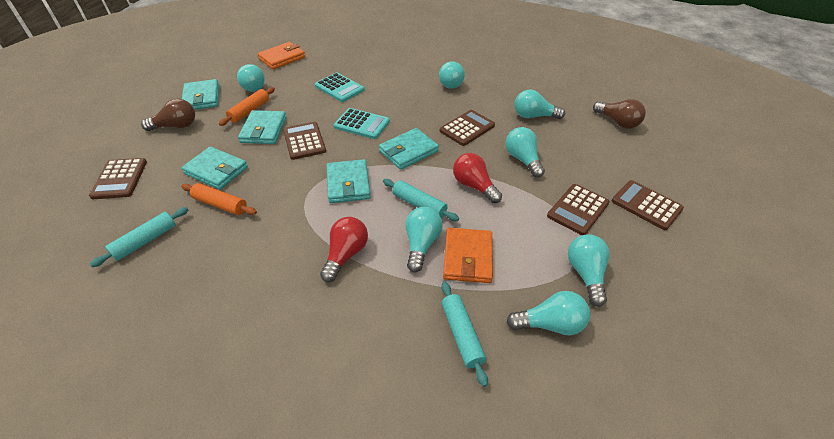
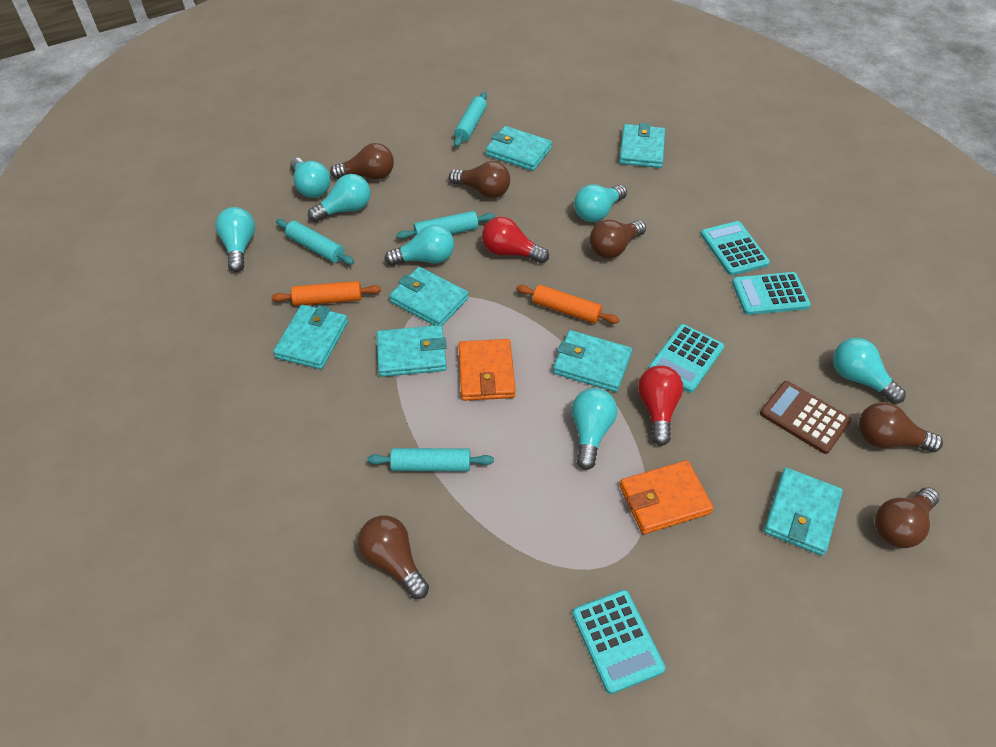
brown calculator: [89,158,147,199] [283,122,326,160] [440,110,495,146] [547,184,610,235] [612,180,684,230] = 5 -> [760,381,851,454] = 1
brown light bulb: [141,99,195,131] [593,99,646,129] = 2 -> [330,143,394,179] [358,515,429,599] [449,161,510,198] [590,220,646,259] [858,402,943,452] [875,487,939,548] = 6
turquoise calculator: [315,72,365,102] [333,108,390,139] = 2 -> [572,590,666,694] [648,324,724,393] [701,221,770,276] [732,272,811,315] = 4
turquoise rolling pin: [90,207,188,267] [383,179,459,221] [441,282,488,387] = 3 -> [276,219,354,265] [367,448,494,471] [396,211,495,239] [454,92,487,147] = 4
turquoise wallet: [181,146,248,190] [182,79,219,110] [238,110,286,144] [327,159,371,203] [379,128,439,170] = 5 -> [273,305,348,369] [376,325,447,377] [389,267,469,326] [486,126,552,171] [553,330,632,392] [619,123,665,168] [764,468,843,556] = 7

